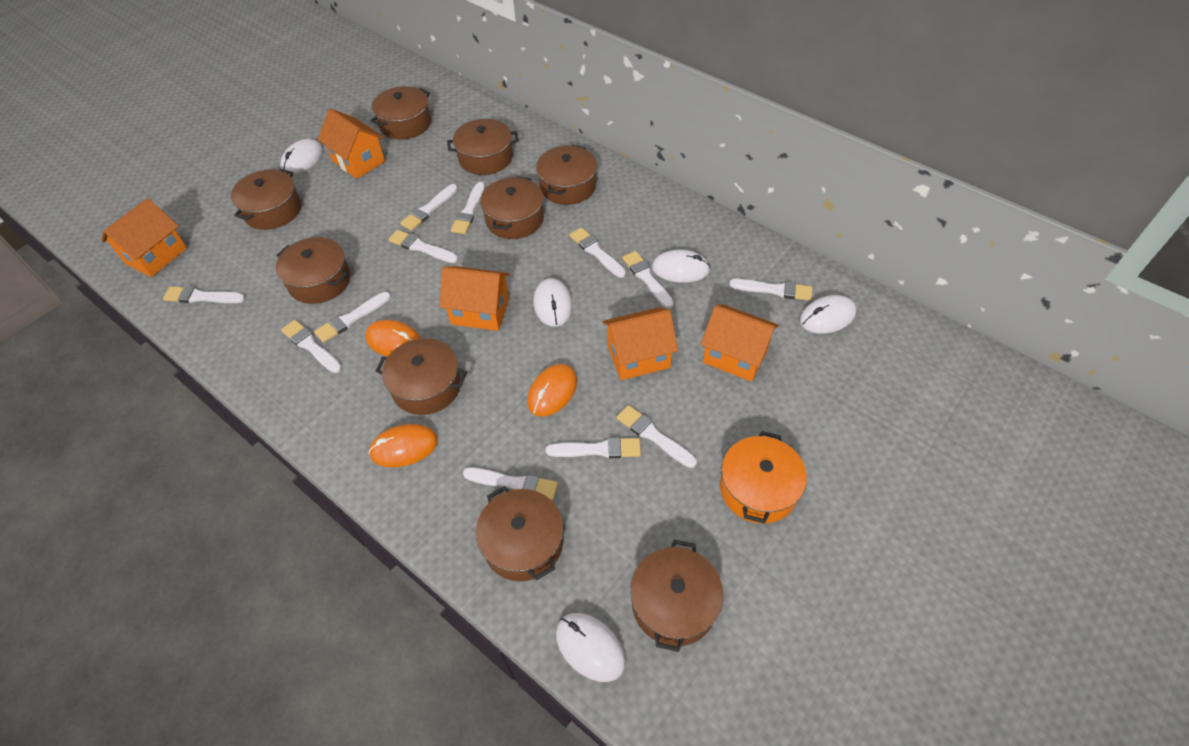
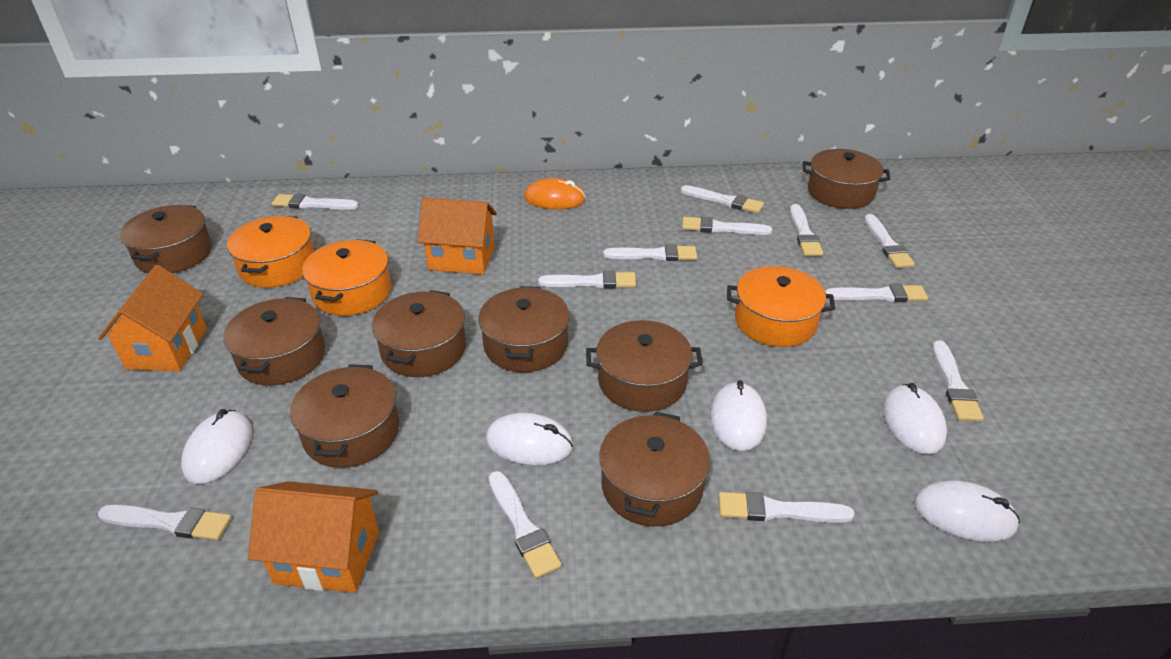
brown pot: [231,169,301,230] [276,237,350,304] [370,86,431,139] [376,338,467,415] [447,119,519,175] [476,486,563,581] [480,176,544,239] [536,145,597,205] [630,540,723,652] = 9 -> [120,205,212,273] [223,297,325,386] [290,364,399,468] [372,290,466,377] [478,286,570,372] [586,320,703,412] [599,412,710,527] [803,149,891,209] = 8
orange house: [101,198,187,277] [318,109,385,179] [439,266,510,331] [602,307,678,380] [701,304,779,382] = 5 -> [98,265,207,371] [248,481,379,593] [418,197,497,275] = 3
orange mouse: [365,320,421,357] [368,424,438,467] [527,364,577,417] = 3 -> [524,178,585,209] = 1
orange pot: [720,431,807,524] = 1 -> [227,216,314,288] [302,239,391,316] [727,266,835,347] = 3

